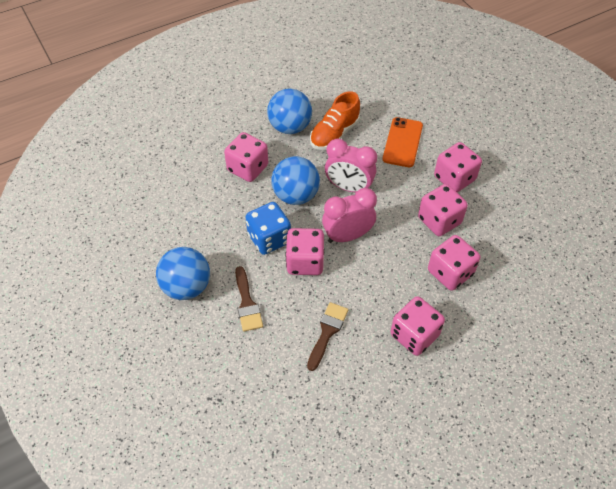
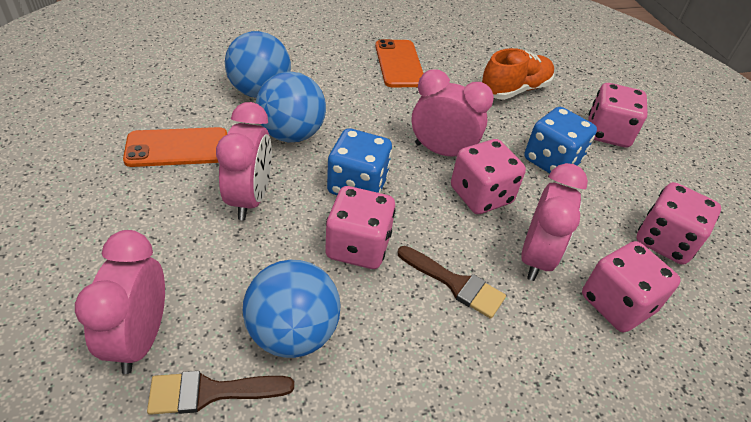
blue dice: [245,202,291,255] = 1 -> [327,128,392,195] [524,107,597,173] = 2
orange phone: [383,117,423,167] = 1 -> [123,127,227,167] [375,39,424,87] = 2
pink clock: [322,188,377,243] [325,139,377,192] = 2 -> [75,230,165,374] [216,102,272,220] [411,69,494,157] [521,163,588,281] = 4
pink dice: [224,132,268,182] [285,228,324,275] [391,296,445,356] [418,184,468,236] [428,235,480,291] [434,142,482,192] = 6 -> [325,186,396,269] [451,139,526,214] [582,241,681,332] [588,83,648,147] [636,182,721,265] = 5

